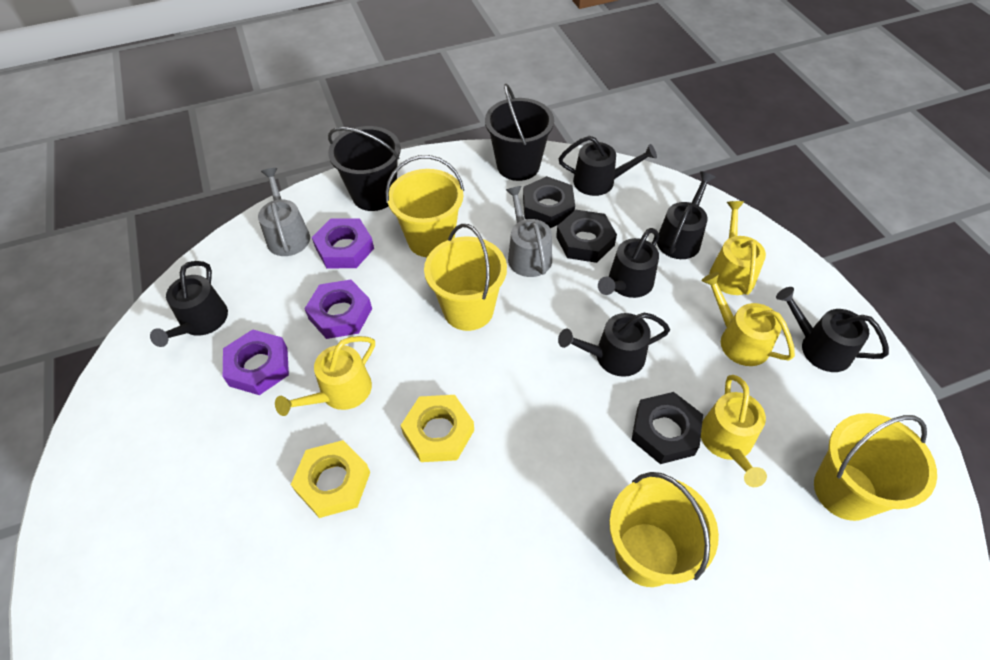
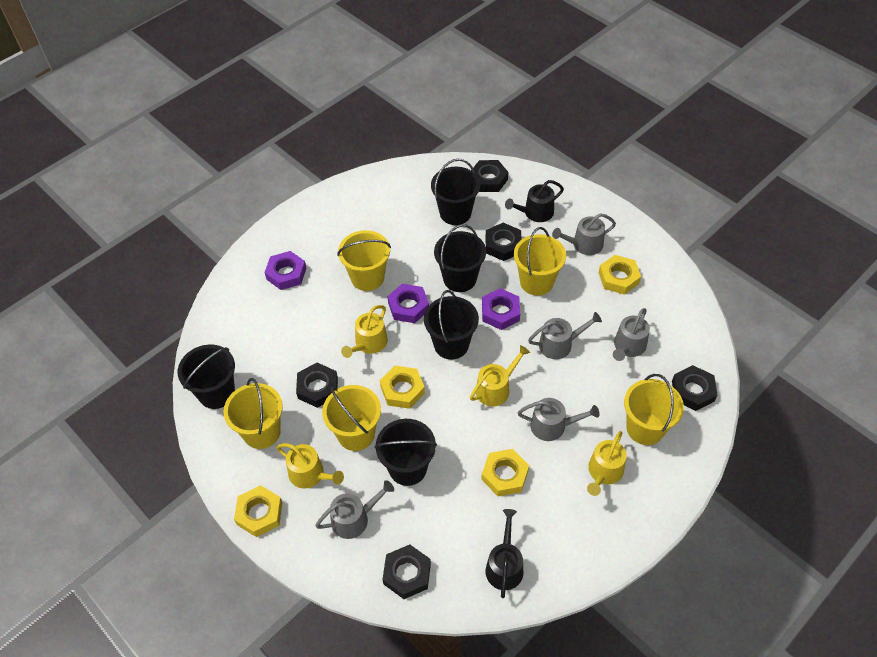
black bucket: [328,126,401,211] [485,84,554,181] = 2 -> [178,345,235,409] [374,419,437,486] [424,290,479,359] [431,159,480,225] [434,224,486,292] = 5
black nut: [523,176,575,228] [556,210,617,263] [632,392,703,464] = 3 -> [296,363,338,408] [382,545,431,599] [471,160,508,192] [485,223,522,261] [672,365,717,411] = 5
black watering can: [150,261,228,347] [558,313,670,377] [559,136,657,196] [598,228,659,298] [657,172,715,259] [776,287,889,372] = 6 -> [486,509,523,598] [505,180,564,222] = 2
grey watering can: [258,168,310,256] [506,186,552,277] = 2 -> [315,480,394,539] [518,398,599,441] [528,312,602,359] [552,213,616,255] [613,308,650,361] = 5
yellow bucket: [385,155,464,257] [424,224,507,331] [609,472,719,587] [814,413,937,521] = 4 -> [224,378,283,449] [322,385,381,451] [337,230,391,291] [514,227,566,296] [624,374,684,445] = 5
yellow nut: [291,440,370,518] [400,395,474,462] = 2 -> [234,485,282,537] [380,366,425,409] [481,449,529,496] [599,255,641,295] = 4

